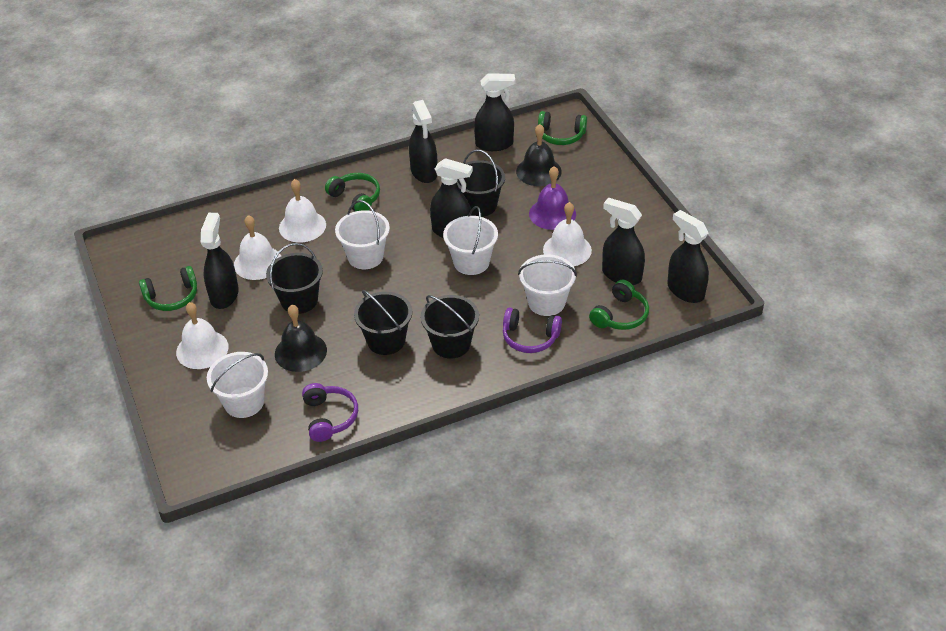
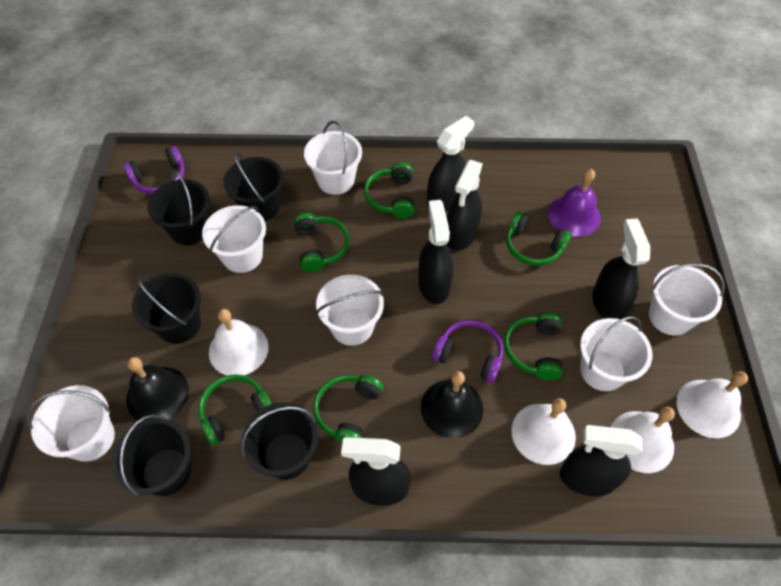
black bucket: [266,243,323,314] [354,290,412,355] [421,295,479,359] [457,149,505,217] = 4 -> [111,415,191,496] [132,273,201,344] [147,170,210,245] [224,152,284,221] [241,402,318,479] = 5
green headphones: [139,266,197,311] [325,173,380,212] [538,111,587,145] [589,280,649,330] = 4 -> [199,374,272,446] [294,213,349,272] [314,375,383,443] [364,162,415,218] [504,312,563,380] [506,211,571,266] = 6
white bucket: [207,352,268,418] [335,200,390,269] [443,206,498,275] [518,254,577,316] = 4 -> [27,385,115,462] [202,205,266,273] [304,121,362,195] [316,275,384,346] [580,316,653,391] [649,263,725,336] = 6

